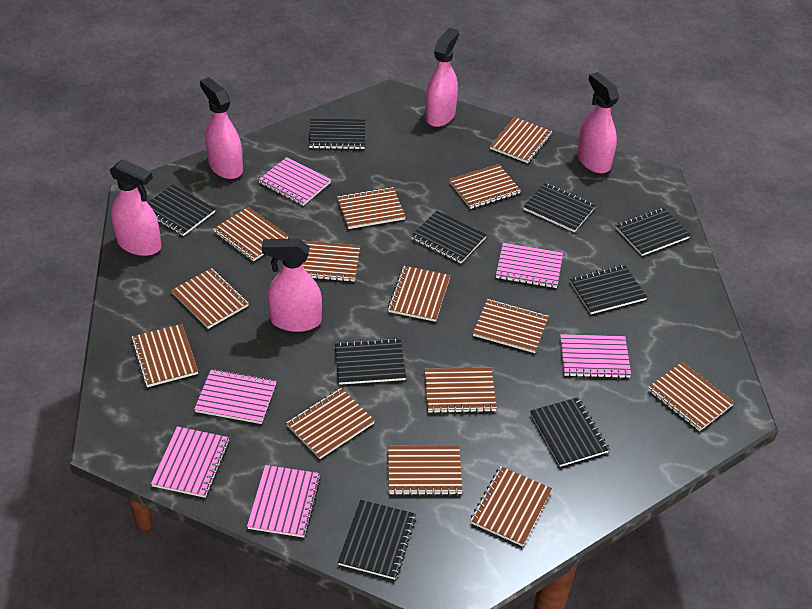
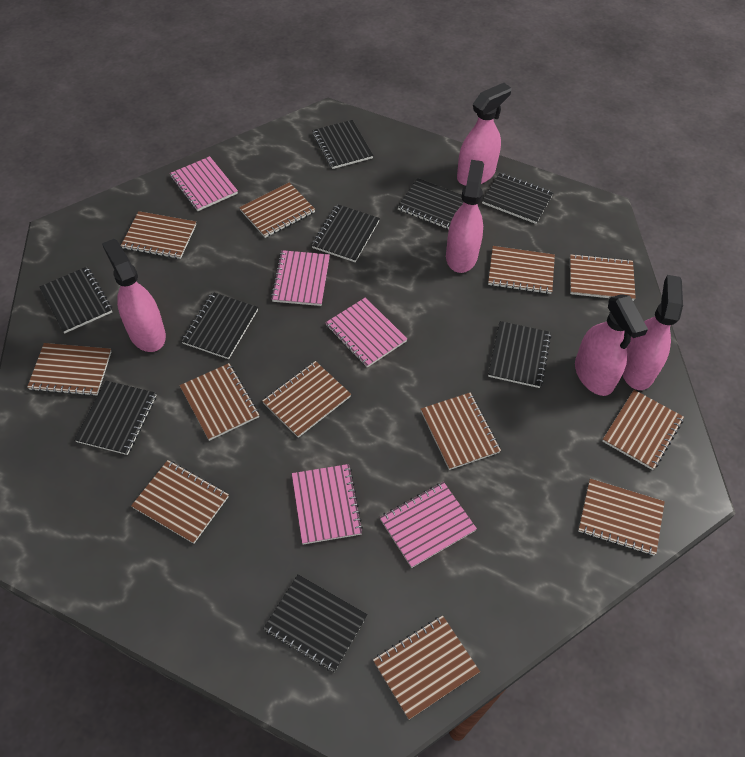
brown notebook: [131,324,198,387] [171,268,249,329] [213,207,288,262] [286,388,375,459] [302,241,360,282] [337,187,406,229] [388,266,451,322] [388,445,463,495] [424,368,497,413] [449,164,521,209] [470,466,552,546] [473,299,549,353] [490,117,552,163] [648,362,734,431] = 14 -> [27,343,112,396] [121,211,196,259] [131,460,229,544] [180,363,259,441] [239,183,315,238] [262,361,351,438] [373,615,480,720] [421,393,501,470] [488,246,555,294] [570,254,636,301] [578,479,665,555] [602,390,684,470] = 12
pink notebook: [151,426,230,498] [194,368,276,424] [247,465,321,538] [258,157,331,206] [496,243,563,288] [560,334,631,378] = 6 -> [170,156,238,211] [271,250,330,306] [292,464,363,544] [325,297,407,368] [380,482,477,568] = 5

